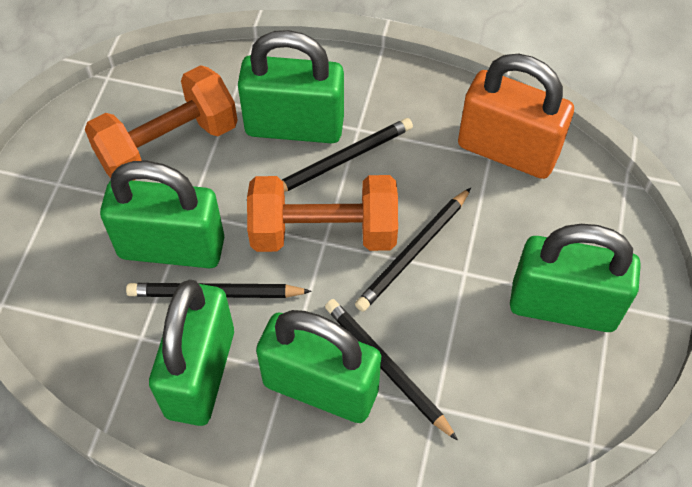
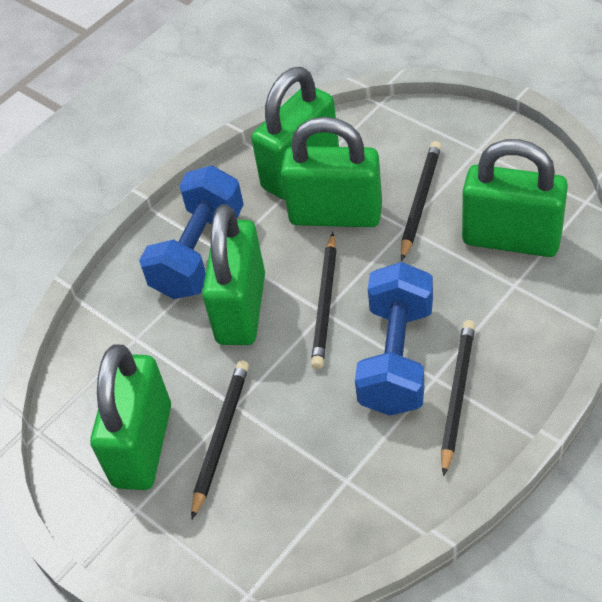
blue dumbbell: none = 0 -> [139,165,244,299] [355,262,433,416] = 2
orange dumbbell: [85,65,238,180] [247,175,398,252] = 2 -> none = 0
orange padlock: [458,54,574,179] = 1 -> none = 0

